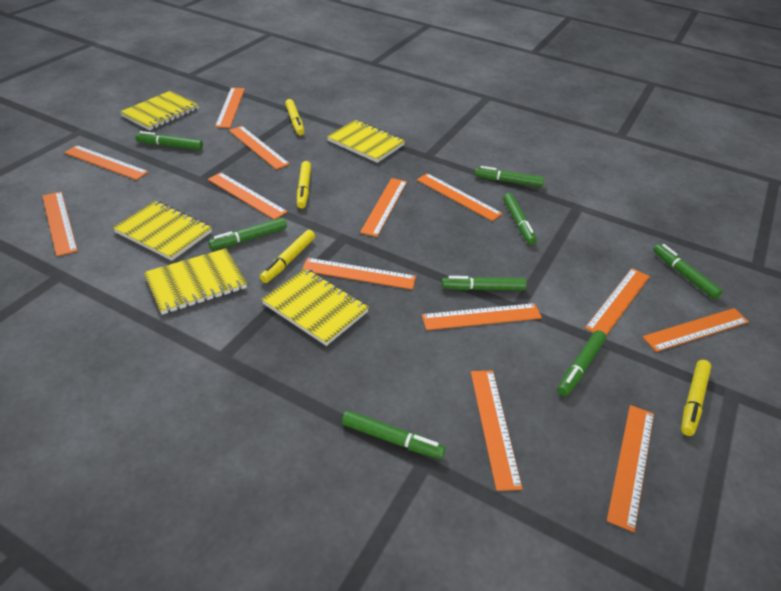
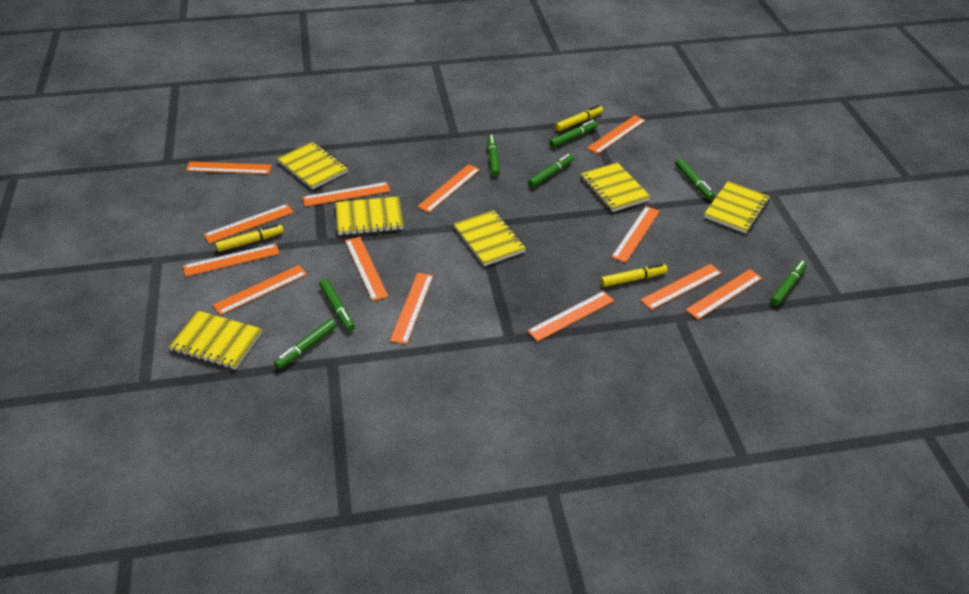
green marker: [135,131,203,150] [208,218,287,250] [342,410,446,459] [442,276,527,290] [474,166,544,187] [503,193,537,245] [557,330,606,396] [653,244,723,299] = 8 -> [274,319,336,369] [319,279,355,331] [487,135,500,177] [528,154,574,188] [549,120,598,148] [675,158,715,200] [770,260,807,306] = 7
yellow marker: [260,230,315,283] [285,99,305,135] [297,161,311,209] [681,360,711,436] = 4 -> [215,224,284,252] [555,105,603,131] [601,264,667,287] = 3
yellow notebook: [113,201,212,261] [120,91,199,131] [144,248,247,315] [261,268,369,346] [327,120,405,163] = 5 -> [169,311,262,370] [277,141,348,189] [335,196,404,235] [453,210,526,266] [581,162,651,212] [704,181,770,234] = 6

